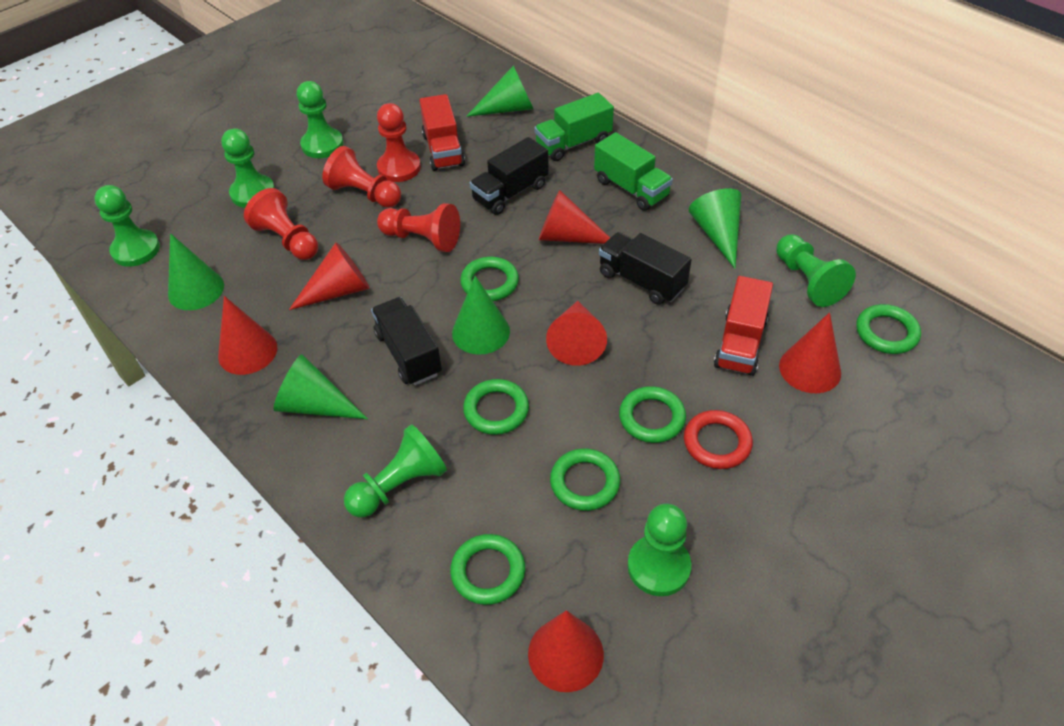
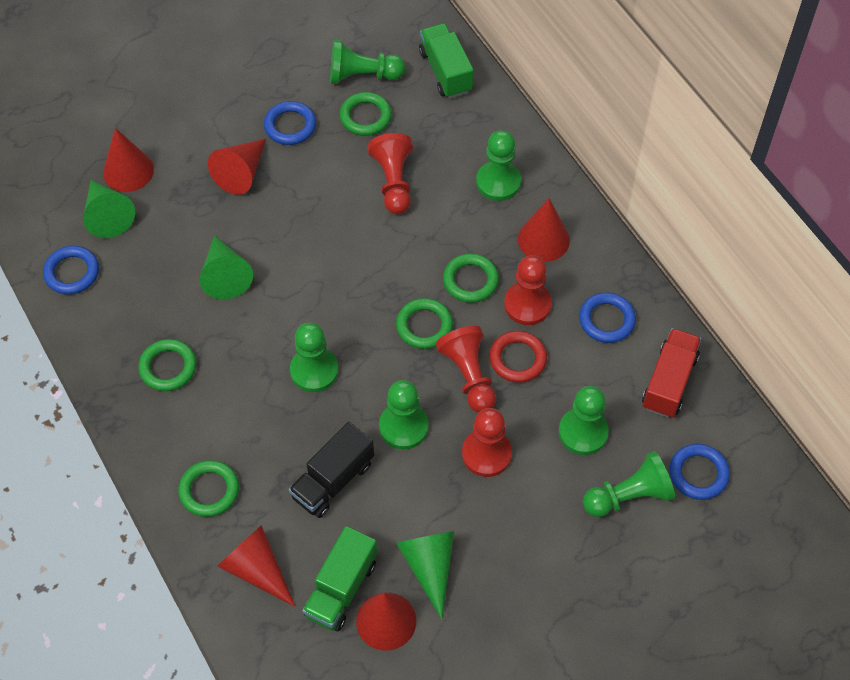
black truck: [371,297,442,385] [469,137,549,215] [599,232,692,305] = 3 -> [289,422,374,518] = 1
blue ring: none = 0 -> [43,246,99,295] [264,101,316,145] [579,292,636,343] [669,444,730,500] = 4
green cone: [168,233,224,310] [273,354,368,419] [452,276,510,355] [466,65,533,117] [689,188,741,269] = 5 -> [83,180,135,238] [200,235,253,300] [396,531,454,619] = 3
green ring: [450,534,525,605] [460,257,519,301] [463,379,529,435] [550,448,620,511] [619,386,686,443] [856,304,921,354] = 6 -> [138,339,196,391] [178,460,239,517] [339,92,392,136] [396,298,453,349] [443,253,499,303] = 5
red cone: [218,296,277,375] [289,242,370,310] [528,610,604,692] [539,190,610,244] [546,301,607,366] [779,312,841,393] = 6 -> [103,128,154,192] [208,139,266,195] [217,525,295,606] [356,593,416,650] [518,198,570,262] = 5
red truck: [419,94,465,171] [714,276,773,376] = 2 -> [642,328,701,418] = 1

